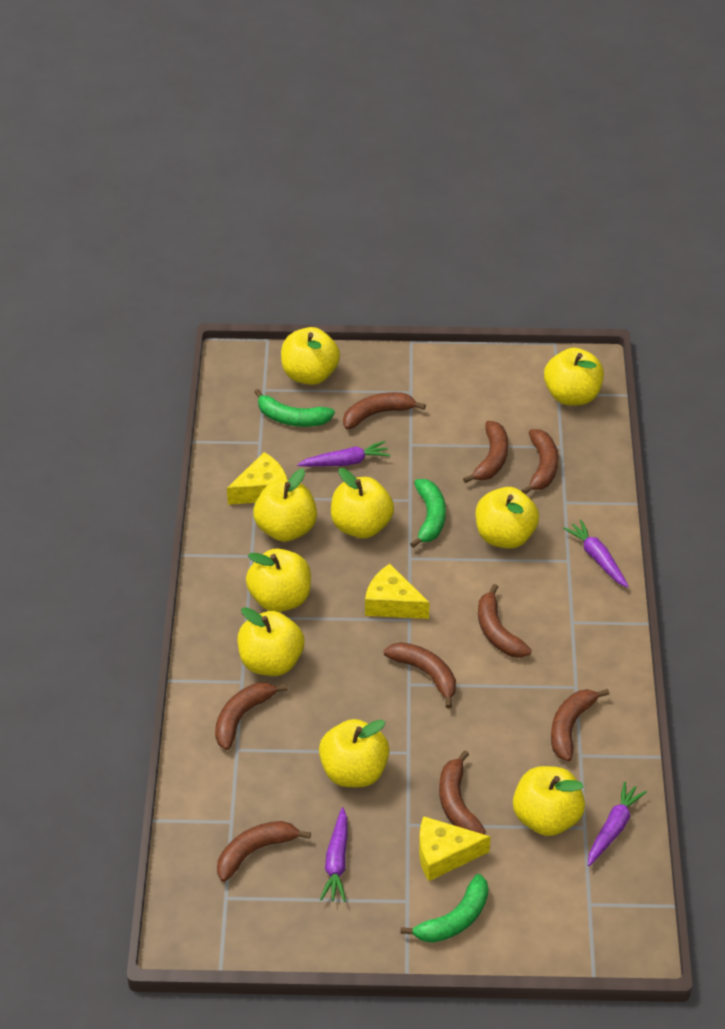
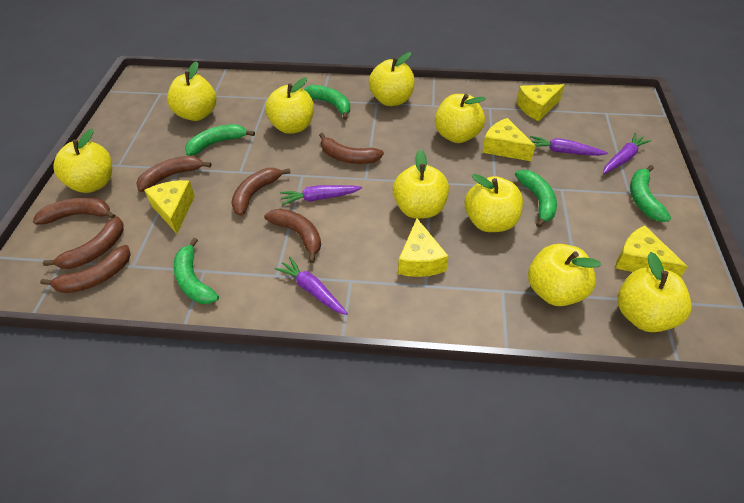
brown banana: [215,682,288,750] [217,821,311,882] [343,392,426,430] [384,642,456,708] [439,751,486,834] [463,421,508,483] [478,584,532,658] [521,429,558,494] [551,689,609,761] = 9 -> [33,197,116,225] [40,245,131,293] [43,216,124,269] [136,156,211,192] [231,168,290,216] [264,209,321,263] [319,133,384,164] = 7
green banana: [254,389,335,427] [400,874,488,943] [410,479,446,548] = 3 -> [173,238,219,304] [185,124,255,156] [303,85,350,120] [515,170,557,228] [630,165,671,222] = 5
yellow cheese: [227,452,287,505] [365,564,430,619] [419,816,491,881] = 3 -> [144,180,195,234] [398,218,449,277] [482,118,535,161] [516,84,565,121] [615,225,688,277] = 5

